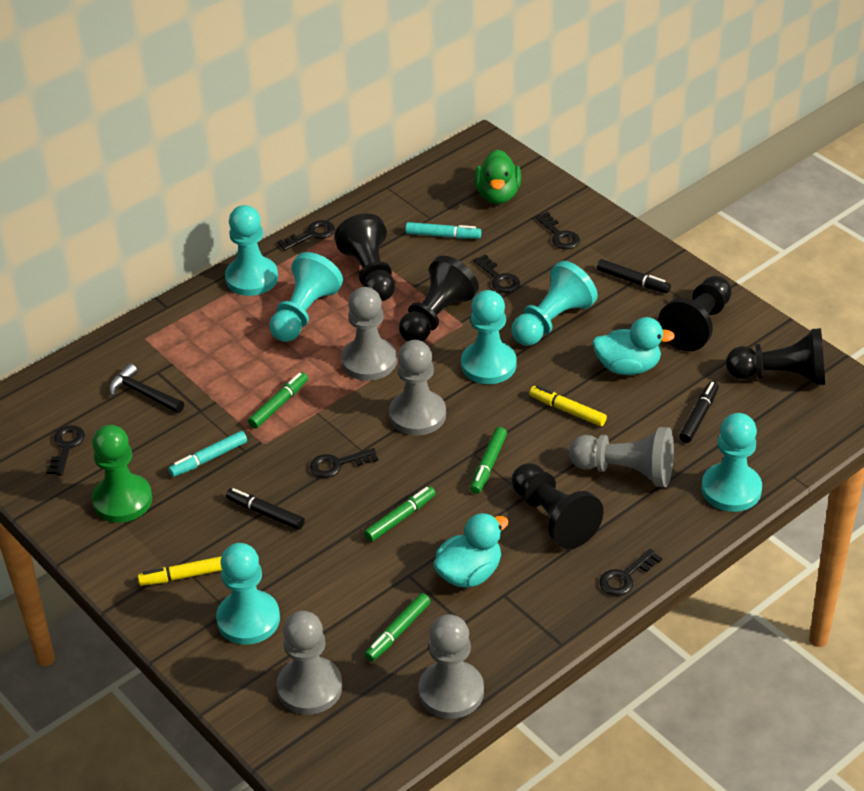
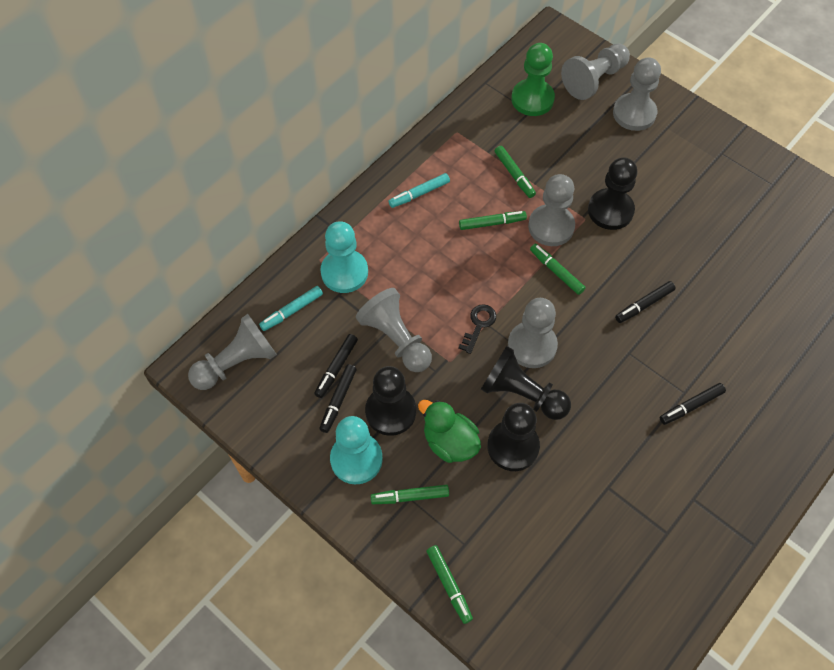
black hammer: [109,363,184,413] = 1 -> none = 0
black key: [46,425,85,475] [277,220,335,251] [310,448,378,478] [473,254,520,293] [535,212,580,249] [599,549,662,596] = 6 -> [458,304,496,354] = 1
black marker: [226,488,305,530] [597,259,671,293] [679,381,719,443] = 3 -> [314,334,358,398] [319,364,357,433] [615,281,676,323] [660,383,726,425] = 4
black pawn: [334,213,395,301] [399,256,479,342] [512,463,604,549] [658,276,732,351] [726,328,825,386] = 5 -> [365,366,416,436] [480,346,571,420] [487,403,540,471] [588,158,638,230] = 4
green marker: [248,372,308,429] [364,486,436,542] [364,593,431,662] [470,427,507,494] = 4 -> [371,485,449,504] [427,545,473,624] [459,211,527,230] [495,146,536,198] [530,244,585,295] = 5
grey pawn: [277,611,342,715] [341,287,397,381] [389,340,446,435] [418,614,484,719] [569,427,674,487] = 5 -> [188,314,277,390] [356,288,432,372] [508,298,558,368] [528,174,575,246] [561,44,630,100] [613,57,661,131] = 6
turquoise duck: [433,513,509,588] [592,317,675,375] = 2 -> none = 0
turquoise pawn: [216,543,280,645] [225,205,278,296] [269,252,343,342] [461,290,517,384] [512,261,598,346] [701,413,762,512] = 6 -> [321,221,368,293] [330,416,383,484] = 2
yellow marker: [138,556,222,586] [529,385,607,426] = 2 -> none = 0

